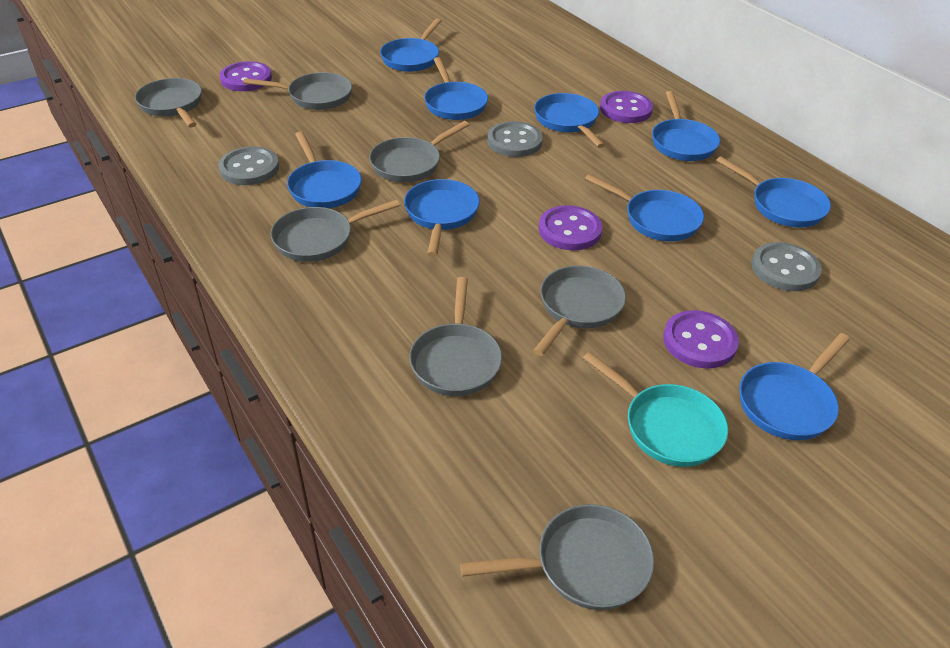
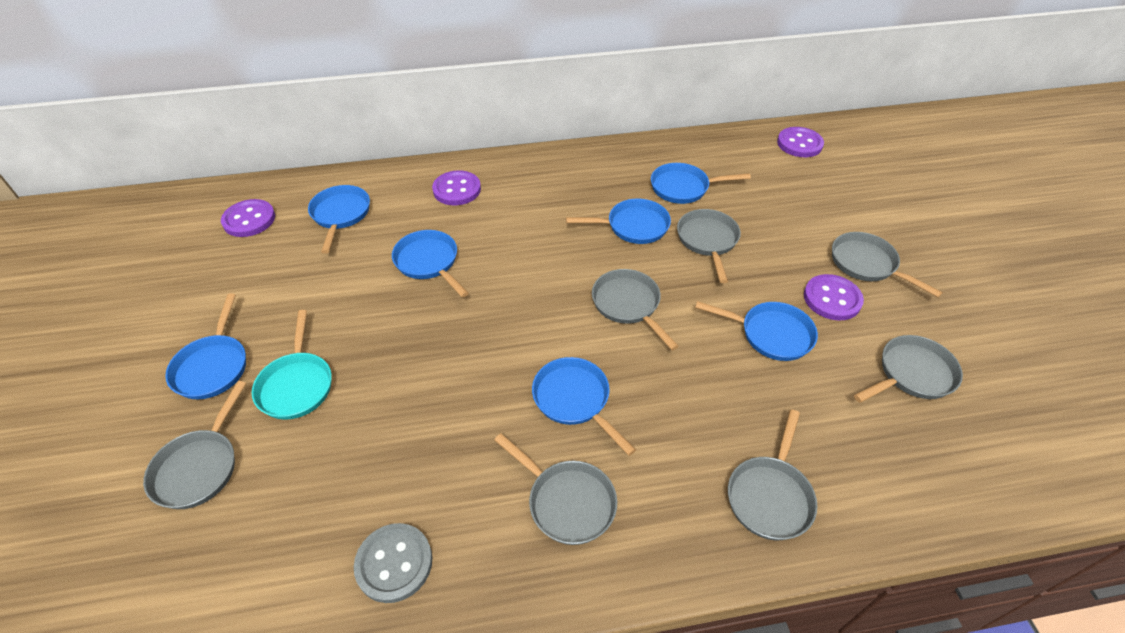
blue pan: [287,131,362,208] [380,18,441,72] [404,179,480,257] [424,57,488,120] [534,93,605,148] [585,174,704,241] [652,91,720,161] [716,156,831,228] [739,333,850,440] = 9 -> [165,293,246,399] [308,185,370,254] [392,230,469,297] [532,357,636,456] [566,199,671,244] [651,163,751,204] [695,301,818,361] = 7
grey button: [218,146,279,185] [487,121,543,157] [752,242,822,291] = 3 -> [354,523,433,603] = 1

